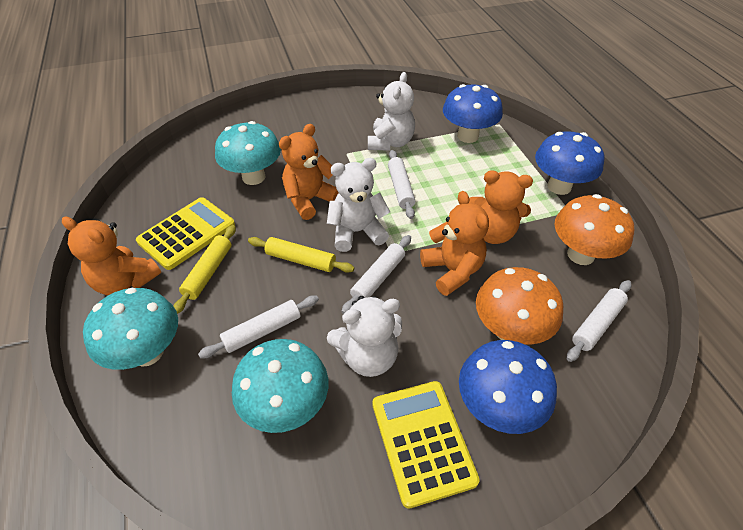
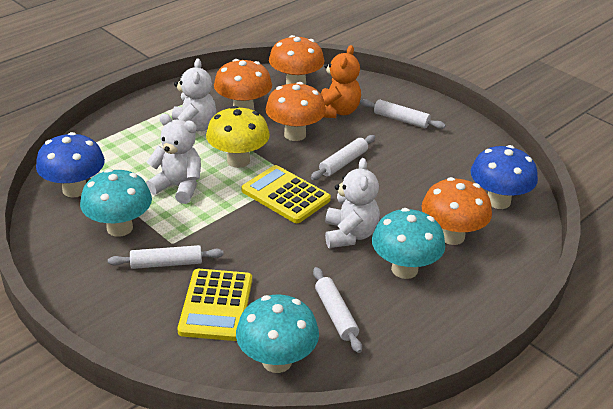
blue mushroom: [443,84,503,143] [459,340,557,434] [535,131,604,195] = 3 -> [36,132,105,198] [471,145,538,209] = 2
orange mushroom: [476,267,563,345] [555,194,634,265] = 2 -> [214,59,272,110] [265,82,326,141] [269,35,324,85] [421,177,492,245] = 4
orange teddy bear: [62,216,161,295] [279,124,339,220] [420,191,489,296] [469,170,533,244] = 4 -> [321,45,361,118] = 1
yellow mushroom: none = 0 -> [206,106,270,168] = 1
yellow rolling pin: [173,225,236,314] [248,237,354,273] = 2 -> none = 0

